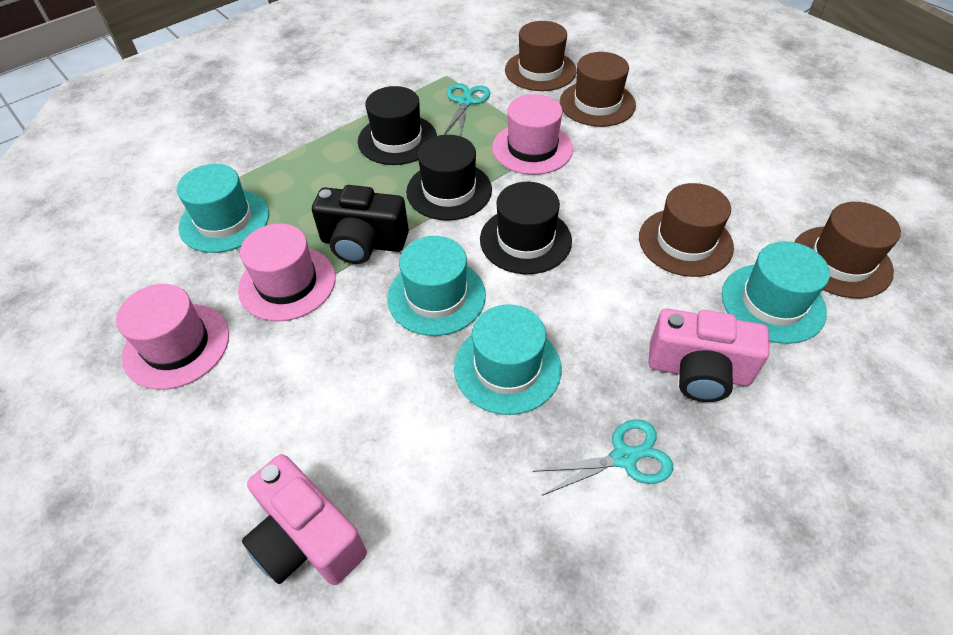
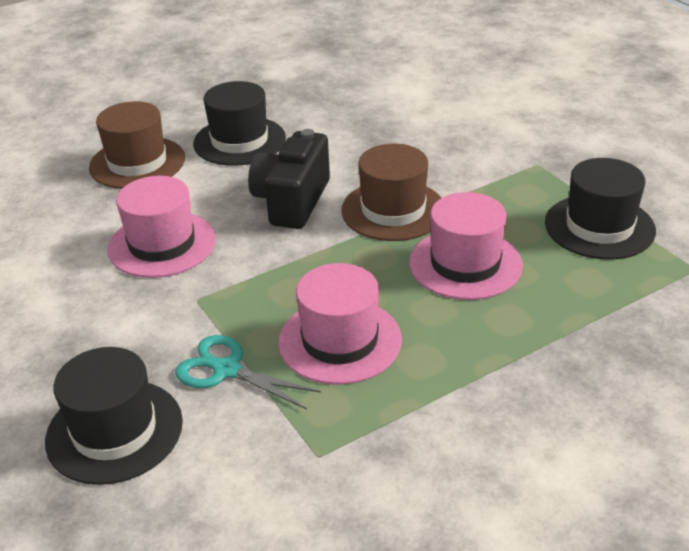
brown hat: [505,21,577,91] [560,52,636,127] [639,183,734,277] [794,202,901,298] = 4 -> [89,101,185,189] [341,144,441,241] = 2
pink camera: [242,454,367,585] [648,309,770,402] = 2 -> none = 0
turquoise hat: [177,164,269,253] [387,236,486,336] [454,304,561,415] [722,241,830,344] = 4 -> none = 0
turquoise scissors: [444,83,490,136] [532,419,673,496] = 2 -> [175,335,321,409] = 1

